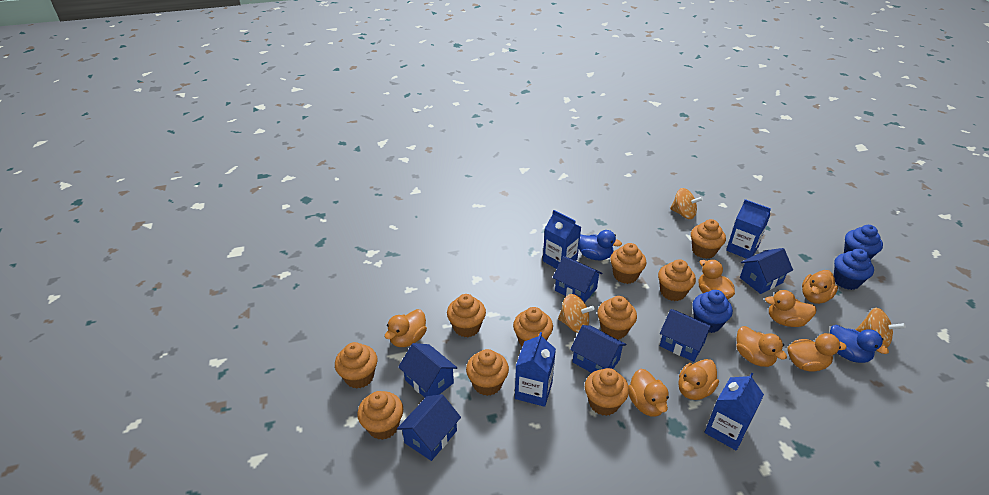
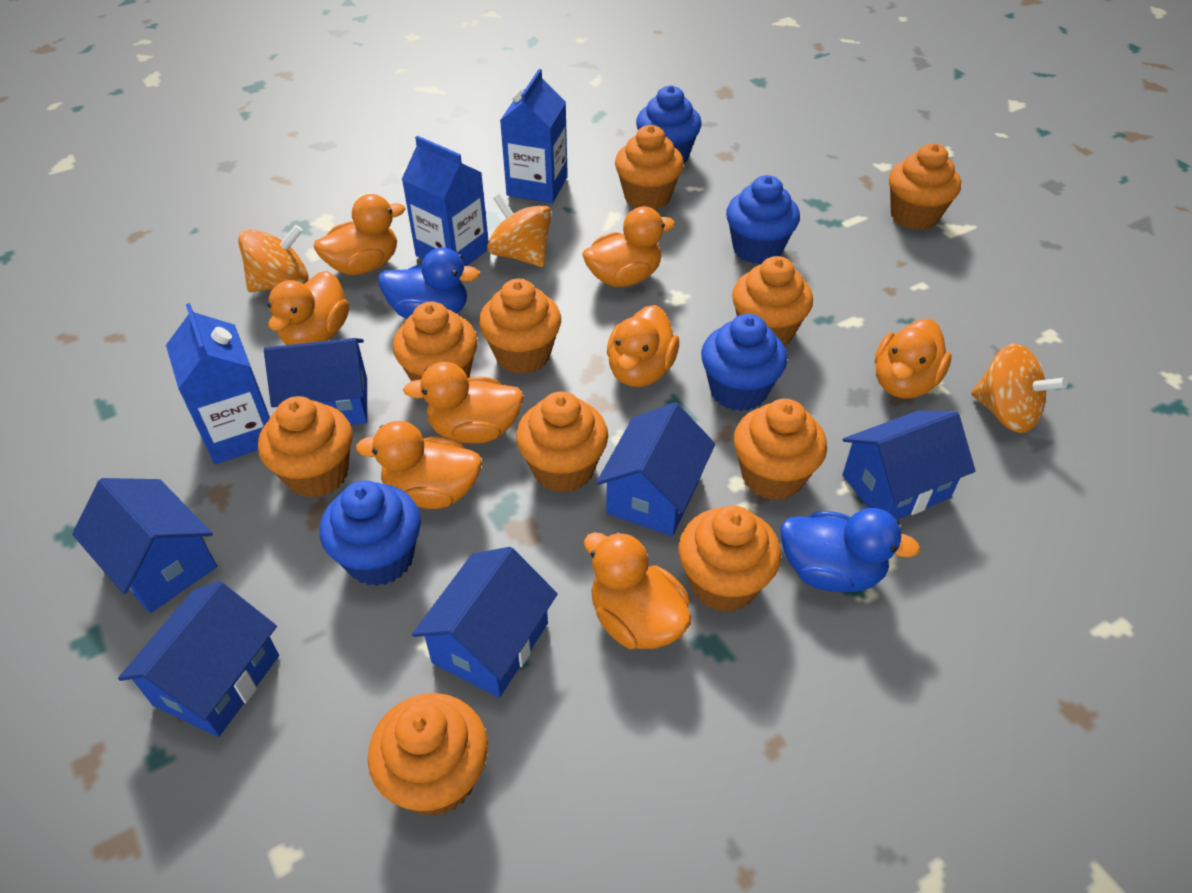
blue carton: [515,332,556,407] [543,210,581,269] [705,372,764,450] [726,199,771,259] = 4 -> [166,303,270,464] [402,136,489,266] [500,69,568,203] = 3
blue cupcake: [692,290,733,333] [834,249,874,290] [844,225,883,260] = 3 -> [320,480,421,586] [636,85,702,164] [701,314,787,411] [726,175,800,264] = 4

